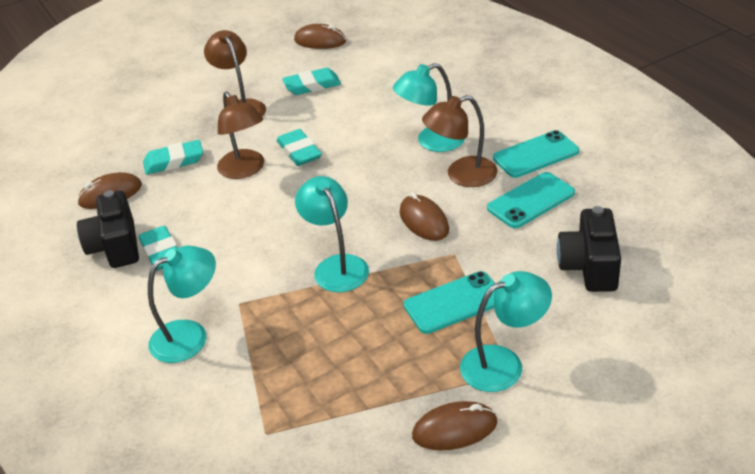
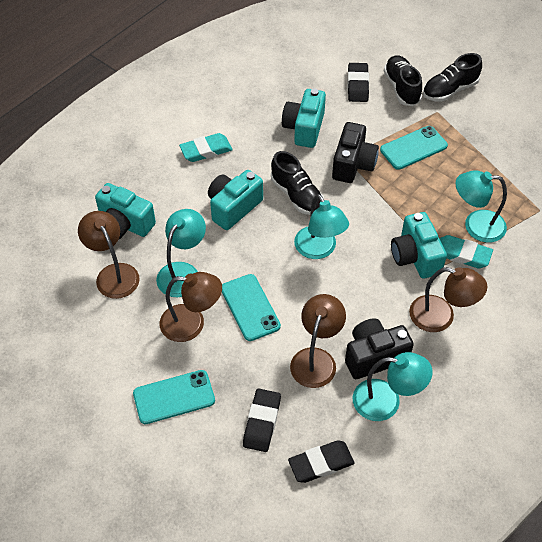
black eraser: none = 0 -> [243,389,281,452] [288,440,354,483] [347,63,369,102] = 3
black shoe: none = 0 -> [271,151,324,215] [384,55,422,106] [423,53,482,102] = 3
brown lamp: [204,30,266,117] [217,91,264,179] [422,95,498,187] = 3 -> [78,211,140,299] [160,272,222,342] [290,294,346,388] [409,267,487,332] = 4
brown mouse: [77,172,142,209] [294,24,346,49] [400,192,449,241] [412,401,497,451] = 4 -> none = 0
turquoise camera: none = 0 -> [95,183,156,240] [208,170,263,230] [282,88,326,148] [391,212,447,279] = 4
turquoise eraser: [139,226,177,271] [143,140,203,175] [277,129,322,166] [282,68,341,95] = 4 -> [179,133,232,162] [440,235,493,269] = 2

